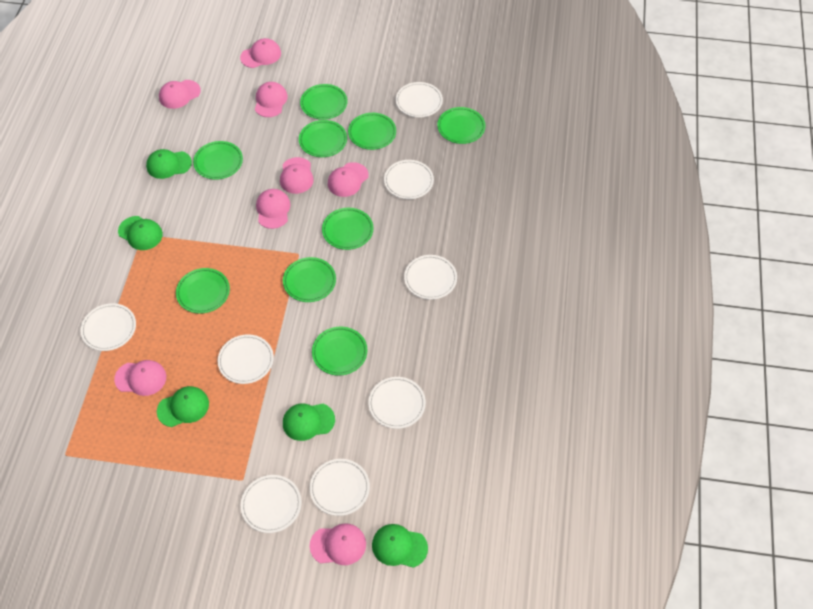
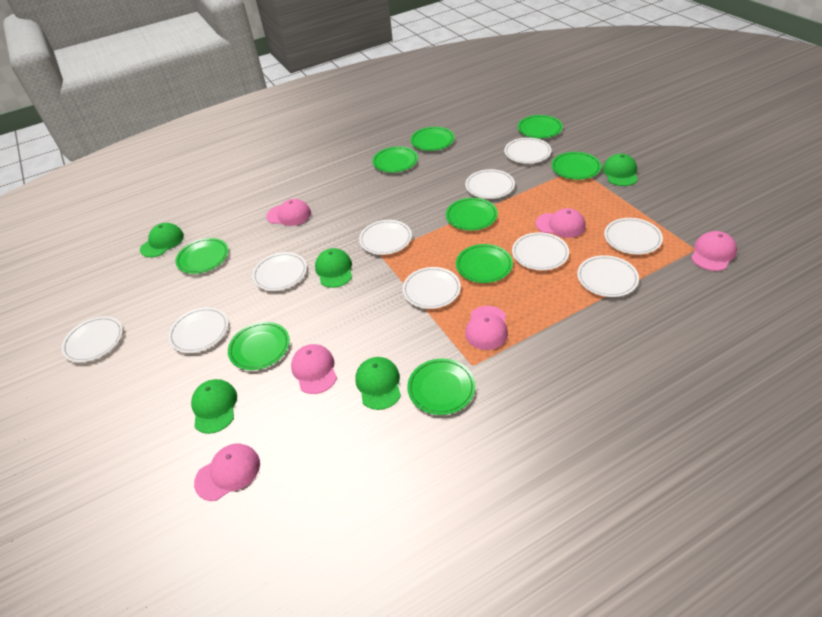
pink cap: [114,360,166,396] [159,80,201,109] [240,38,281,68] [255,82,288,117] [256,189,290,229] [280,157,314,194] [309,523,366,565] [328,162,369,197] = 8 -> [194,444,260,501] [266,199,311,226] [291,344,337,394] [465,306,508,350] [536,208,586,238] [691,231,737,271] = 6
white plate: [80,303,136,351] [218,334,274,384] [241,475,302,533] [310,459,370,516] [368,377,426,429] [384,160,434,199] [396,82,443,117] [404,255,457,300] = 8 -> [61,316,123,362] [168,307,228,353] [252,252,307,291] [359,220,412,255] [402,267,461,309] [465,169,515,199] [504,138,551,164] [512,232,569,270] [577,255,639,297] [604,218,663,254] = 10

